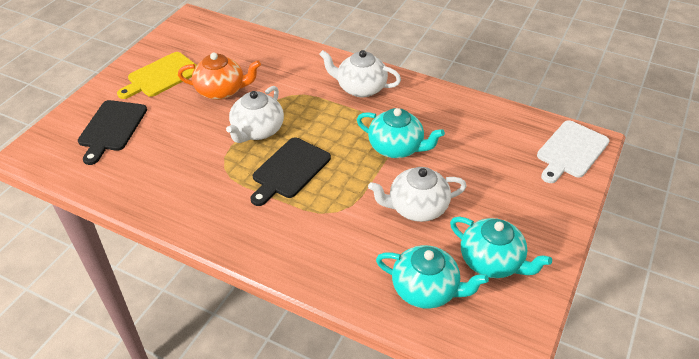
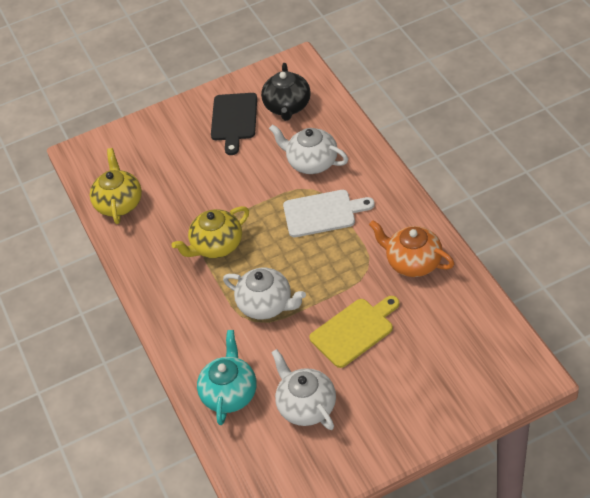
black cutting board: [78,100,147,165] [250,137,331,206] = 2 -> [211,93,257,155] = 1
black teapot: none = 0 -> [261,63,311,121] = 1
turquoise teapot: [357,108,445,158] [376,245,489,309] [450,217,552,278] = 3 -> [197,330,257,425] = 1
yellow teapot: none = 0 -> [90,148,142,224] [172,206,249,258] = 2

